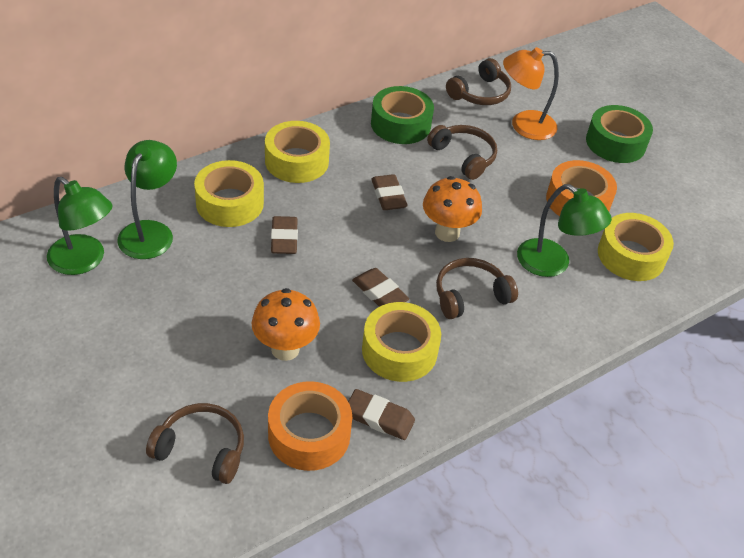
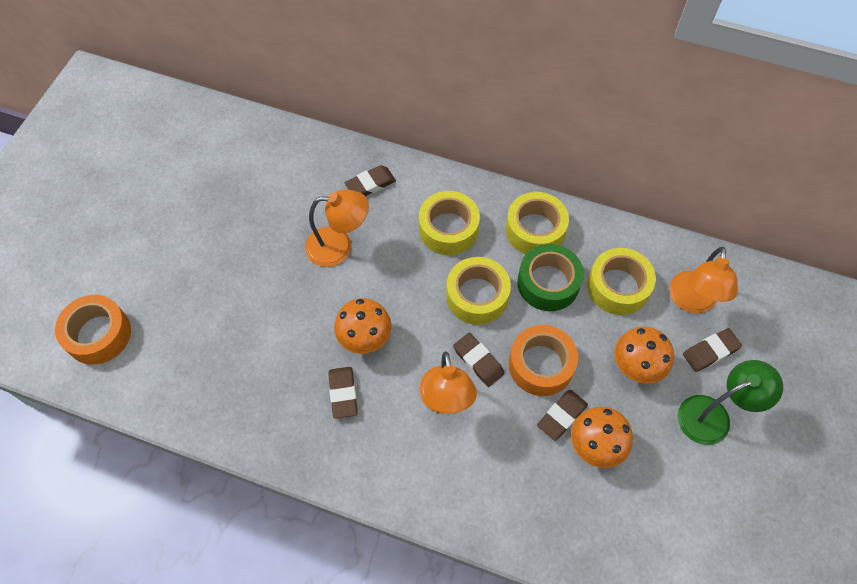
brown eraser: [271,216,298,254] [348,389,415,440] [352,268,409,307] [371,174,408,210] = 4 -> [328,367,357,419] [345,165,396,196] [453,333,504,387] [537,390,588,441] [683,328,742,372] = 5
brown headphones: [146,403,244,484] [427,125,497,180] [436,258,518,319] [446,58,511,105] = 4 -> none = 0
green lamp: [47,177,112,275] [117,140,177,259] [517,184,612,277] = 3 -> [678,360,783,445] = 1
green tape: [371,86,434,144] [586,105,653,163] = 2 -> [517,244,584,311] = 1
orange lamp: [503,47,559,140] = 1 -> [305,189,369,267] [419,351,477,414] [670,247,738,314] = 3
orange mushroom: [252,288,320,361] [423,176,482,242] = 2 -> [334,298,392,354] [571,407,633,468] [615,327,674,384] = 3

